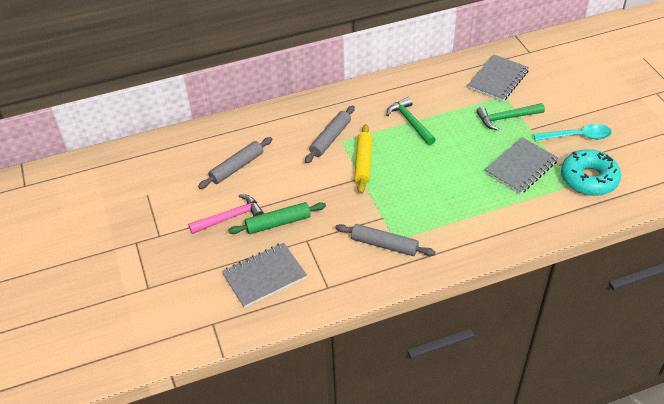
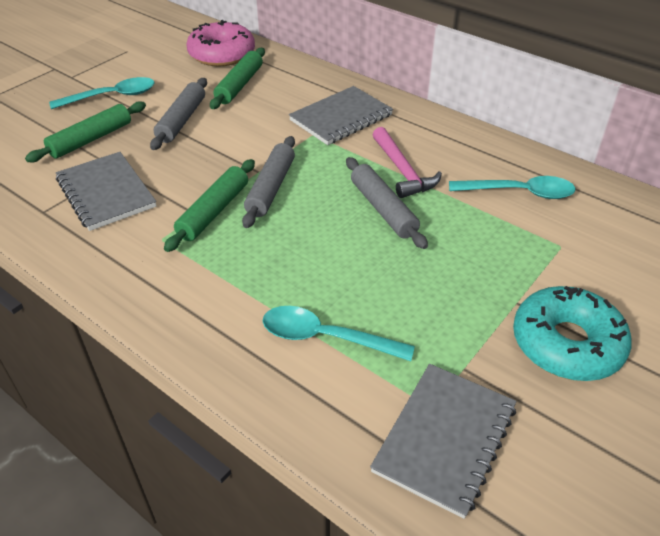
green hammer: [386,97,436,145] [476,103,545,130] = 2 -> none = 0
green rolling pin: [228,202,326,234] = 1 -> [25,101,146,162] [164,159,255,252] [210,48,265,109] = 3
pink donut: none = 0 -> [186,20,255,67] = 1
turquoise spoon: [534,124,612,141] = 1 -> [49,77,155,109] [262,306,415,361] [449,176,575,199] = 3
yellow rolling pin: [354,124,372,194] = 1 -> none = 0

